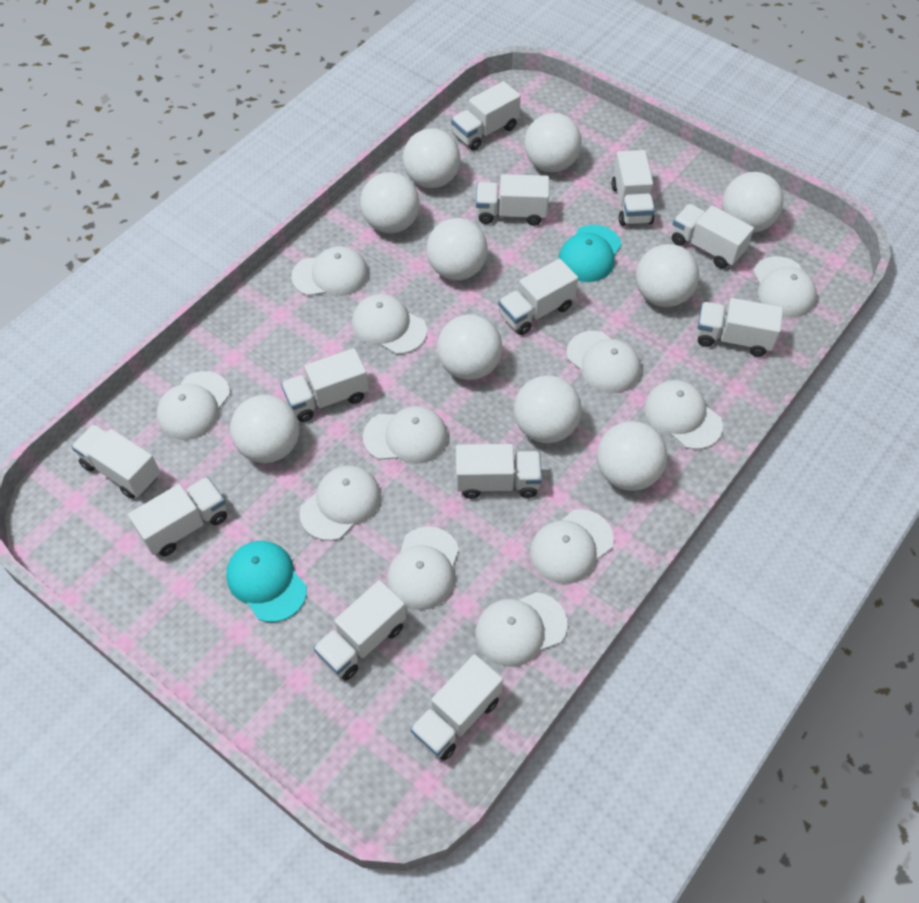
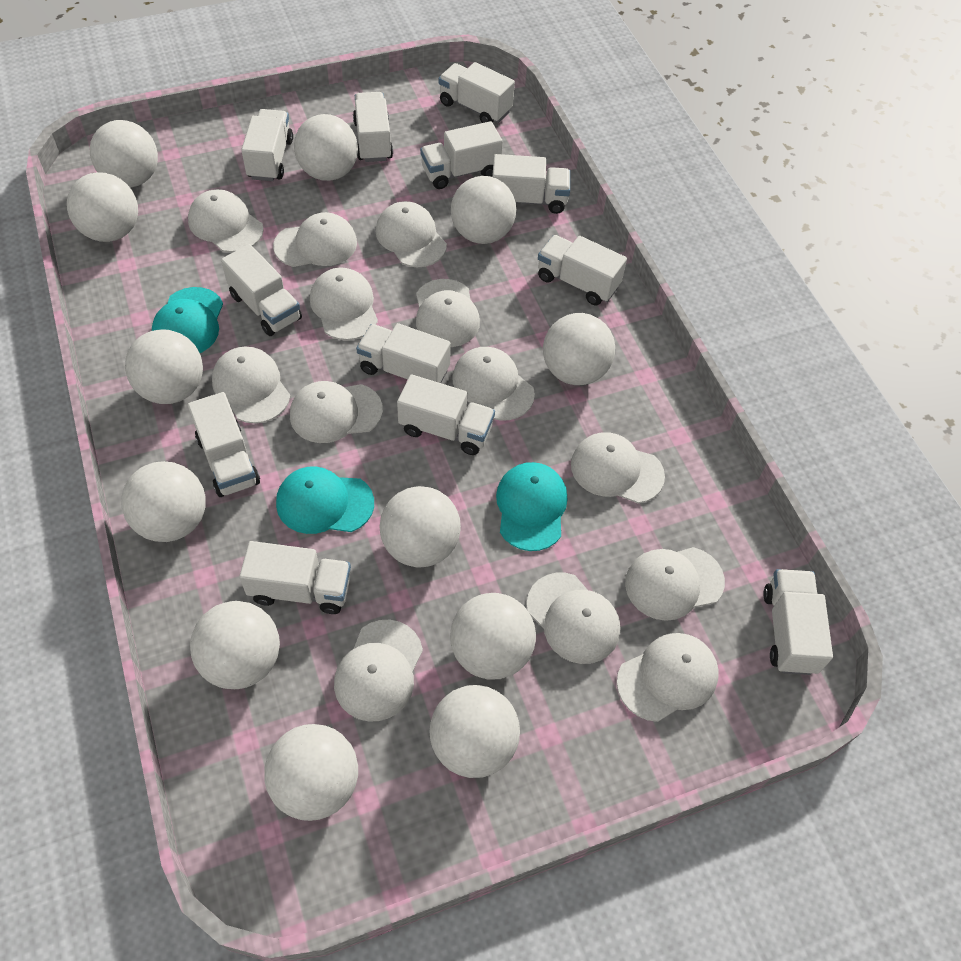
turquoise cap: [226,541,307,622] [558,225,622,282] = 2 -> [152,287,223,353] [276,467,374,534] [496,462,567,551] = 3
white ball: [230,395,299,463] [360,172,420,233] [403,128,460,188] [427,218,488,280] [437,314,502,380] [514,375,582,443] [524,113,582,172] [597,421,667,491] [636,244,699,307] [722,172,784,233] = 10 -> [67,172,138,242] [90,120,158,187] [121,461,206,542] [125,329,203,404] [190,601,280,689] [265,724,358,821] [294,114,358,181] [379,486,461,567] [430,685,520,778] [450,593,536,679] [451,176,516,244] [543,313,615,385] = 12
white cap: [157,371,230,440] [291,246,368,296] [299,465,381,541] [352,294,427,354] [363,406,448,464] [387,526,459,610] [476,592,567,667] [530,509,614,584] [566,331,641,393] [644,380,723,449] [753,256,817,318] = 11 -> [188,189,264,253] [212,347,290,424] [273,212,357,267] [290,381,383,443] [310,267,378,340] [334,620,423,722] [376,201,447,267] [416,279,480,347] [452,347,535,420] [526,573,620,664] [571,432,665,503] [617,633,719,722] [625,547,725,621] = 13

